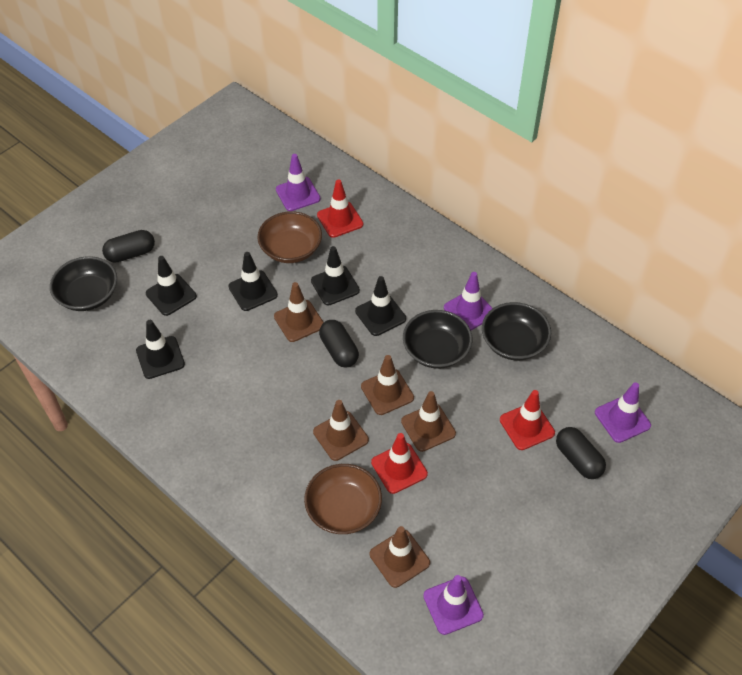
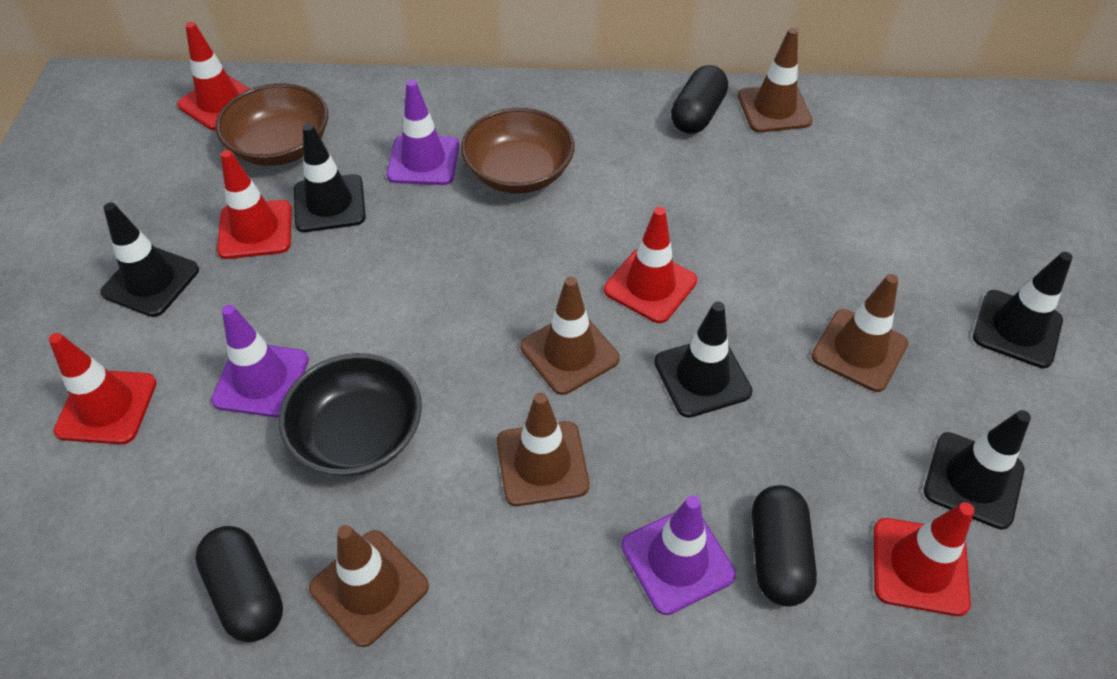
black bowl: [50,256,117,311] [403,310,472,369] [482,302,551,360] = 3 -> [279,353,422,476] = 1
purple traffic cone: [276,154,321,211] [423,575,484,635] [444,272,493,330] [595,382,651,443] = 4 -> [211,305,309,417] [387,80,459,185] [621,495,736,615] = 3
red traffic cone: [317,179,363,238] [371,433,428,494] [500,390,555,450] = 3 -> [49,333,157,444] [177,22,249,130] [217,150,292,259] [604,207,697,323] [874,502,974,616] = 5

